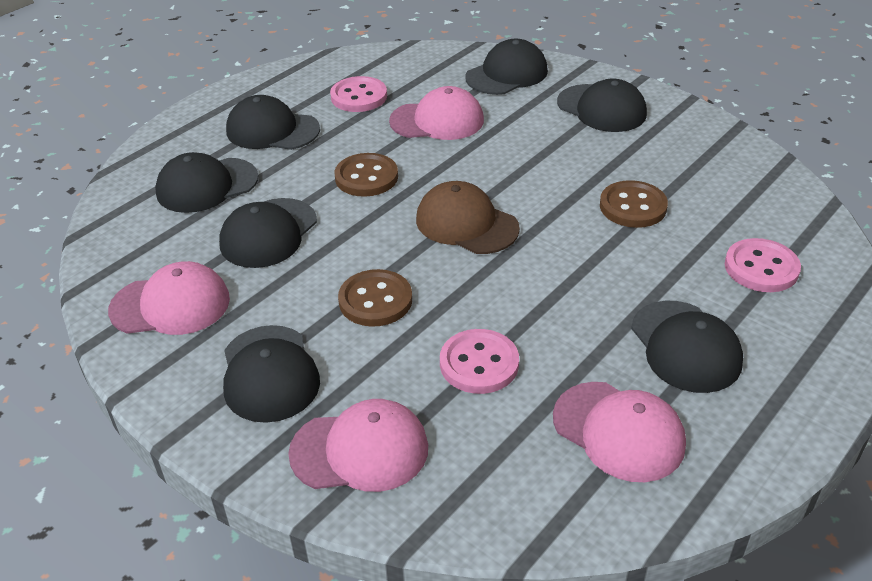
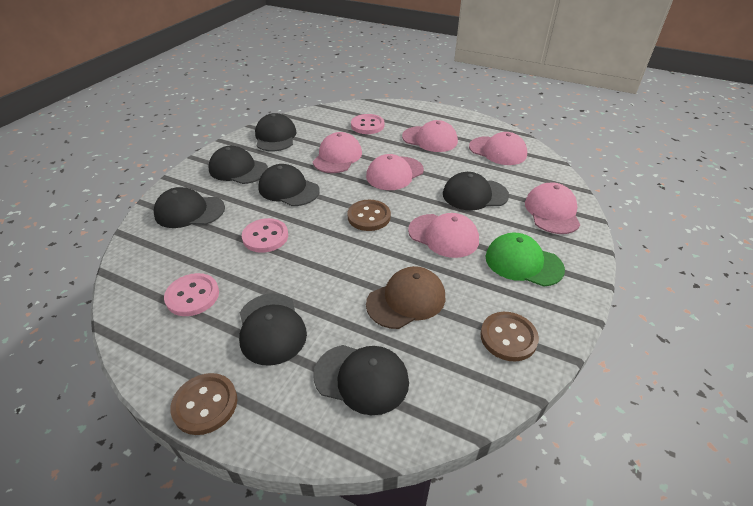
green cap: none = 0 -> [486,233,565,287] = 1
pink cap: [108,261,230,335] [288,399,428,492] [389,86,484,140] [553,382,686,482] = 4 -> [313,132,362,173] [366,154,424,190] [402,120,458,152] [408,213,479,258] [469,132,527,165] [525,182,580,234] = 6

